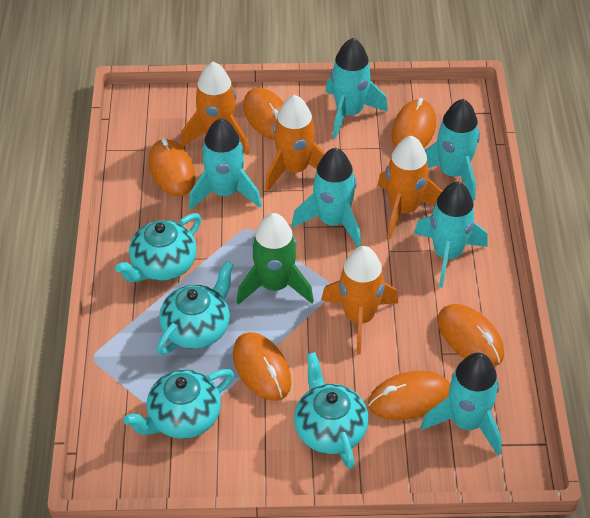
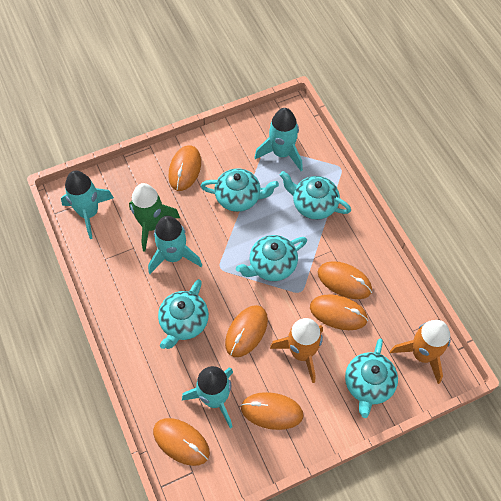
orange rocket: [180,62,249,155] [265,95,325,192] [321,246,398,355] [377,136,442,239] = 4 -> [270,318,323,383] [390,320,450,384] = 2
turquoise rocket: [189,118,262,210] [292,148,361,247] [325,38,388,139] [414,182,488,288] [420,353,502,456] [425,99,480,201] = 6 -> [61,171,114,239] [148,216,202,274] [182,366,233,428] [254,108,303,171] = 4
turquoise teapot: [115,213,201,282] [123,369,234,439] [157,261,234,355] [294,352,369,469] = 4 -> [158,279,209,349] [200,168,279,212] [236,235,307,281] [280,171,351,220] [345,338,398,418] = 5

